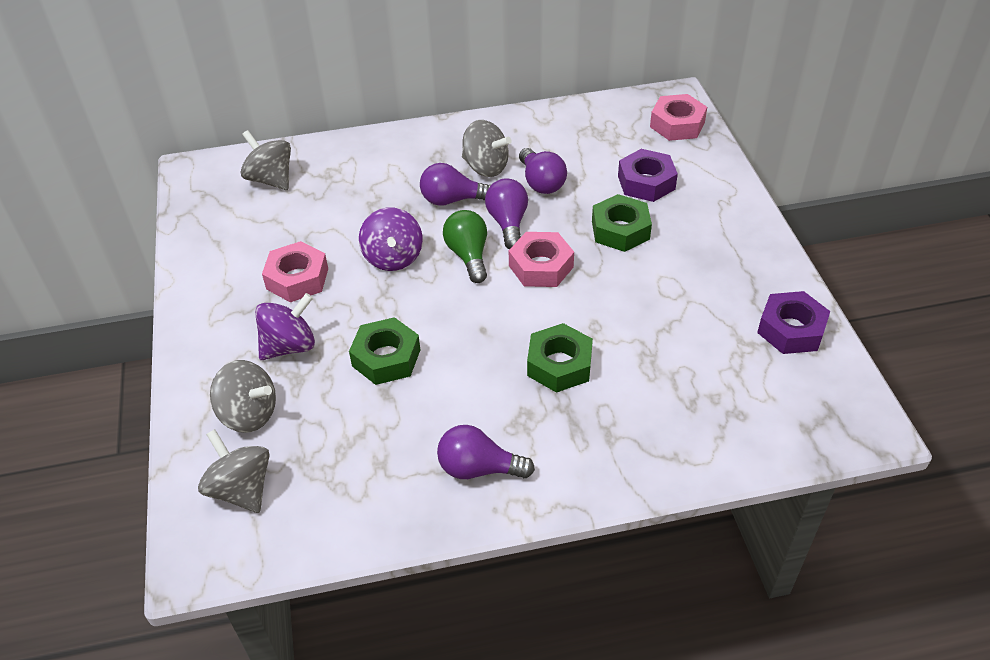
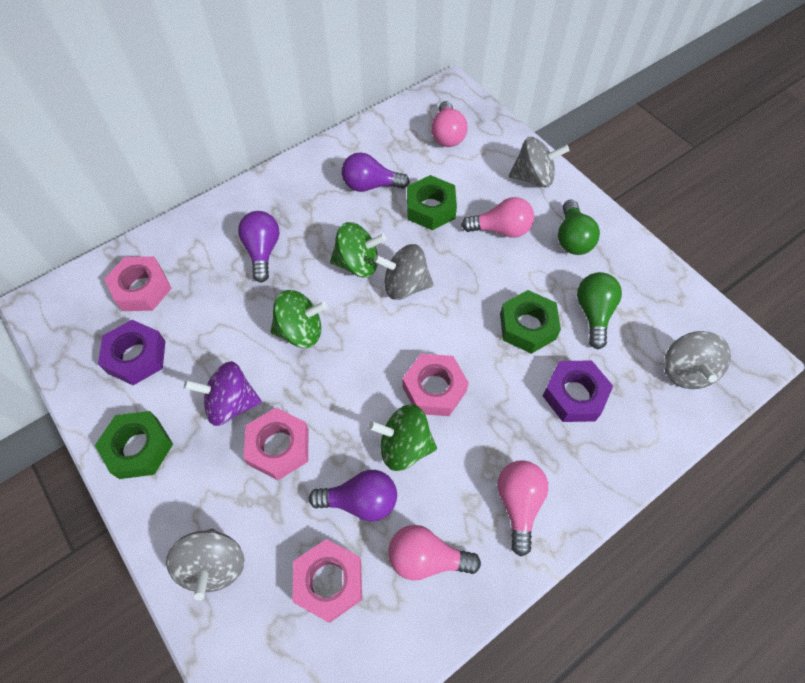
green light bulb: [443,210,487,283] = 1 -> [558,200,600,255] [577,272,622,349] = 2
green spinning top: none = 0 -> [271,290,327,348] [330,222,386,277] [368,404,437,471] = 3
pink light bulb: none = 0 -> [388,525,481,581] [431,101,468,147] [461,197,534,238] [497,460,548,556] = 4
pink nut: [262,241,328,302] [509,232,574,287] [650,94,707,141] = 3 -> [104,256,172,311] [244,408,309,480] [293,539,362,623] [402,354,469,416] = 4
purple light bulb: [420,163,491,206] [437,425,535,479] [485,178,528,249] [519,148,567,194] = 4 -> [238,211,280,282] [309,470,397,522] [342,152,410,192] = 3
purple spinning top: [255,293,315,360] [359,207,423,271] = 2 -> [184,361,262,426] = 1

